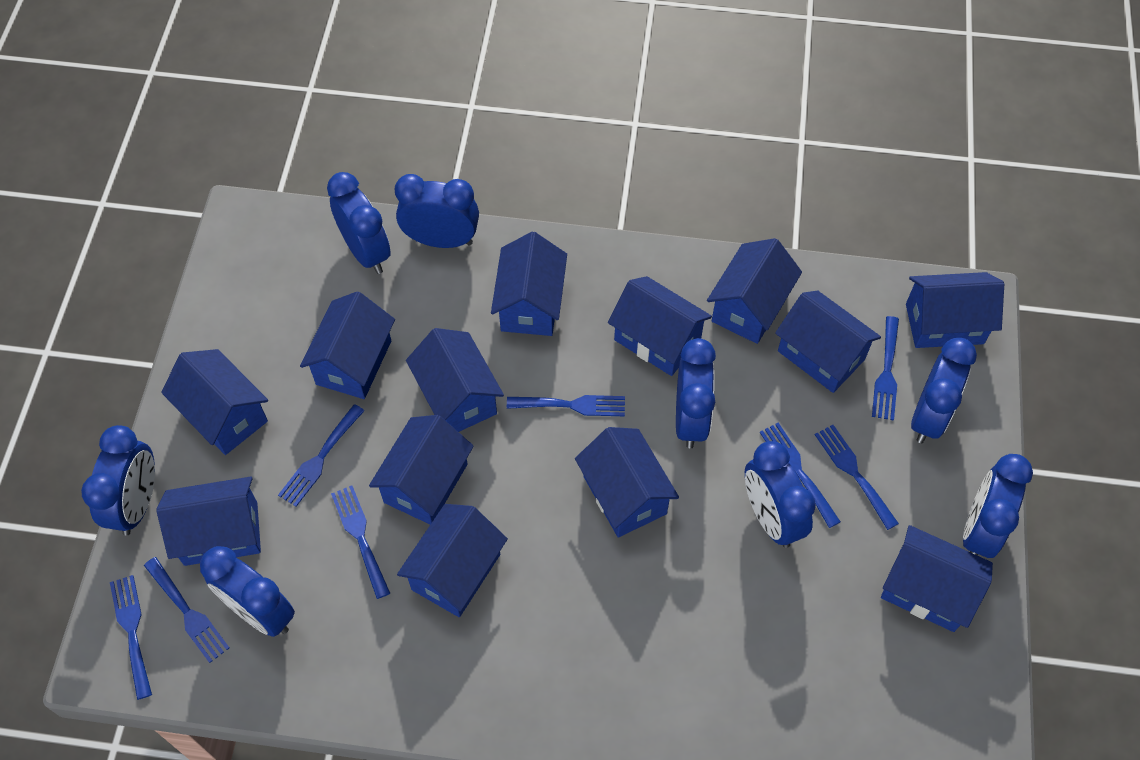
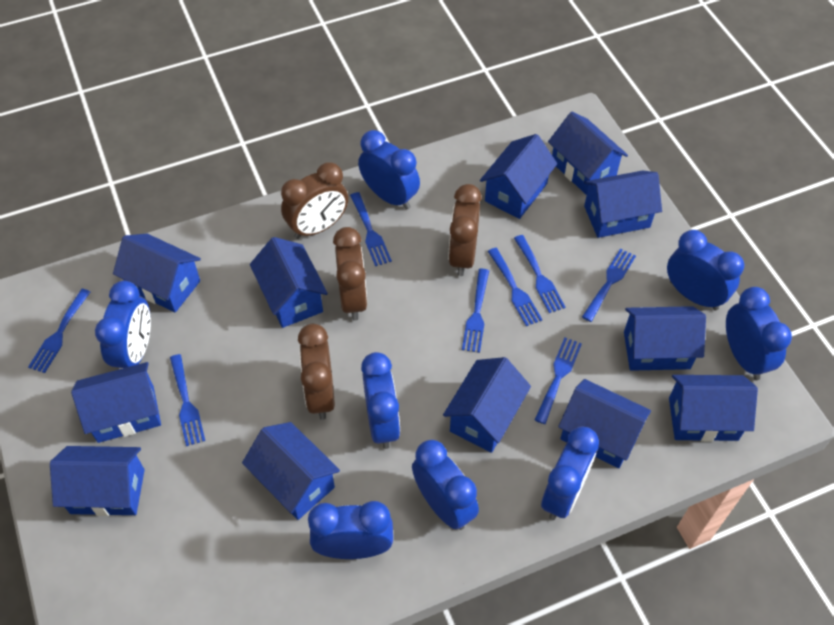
blue house: [156,477,261,566] [161,349,268,455] [300,291,395,399] [369,415,474,525] [397,504,508,617] [406,328,504,432] [491,232,567,336] [575,427,679,537] [608,276,712,376] [707,238,802,344] [775,290,881,393] [881,525,993,632] [906,272,1004,348] = 13 -> [50,446,145,516] [71,362,161,443] [113,234,201,313] [242,422,340,520] [250,237,328,328] [443,357,531,453] [480,134,557,219] [548,111,628,195] [558,379,651,468] [584,171,662,238] [624,306,706,371] [669,375,758,442] = 12
brown clock: none = 0 -> [281,162,348,239] [298,324,335,420] [333,227,368,321] [448,184,482,276] = 4

